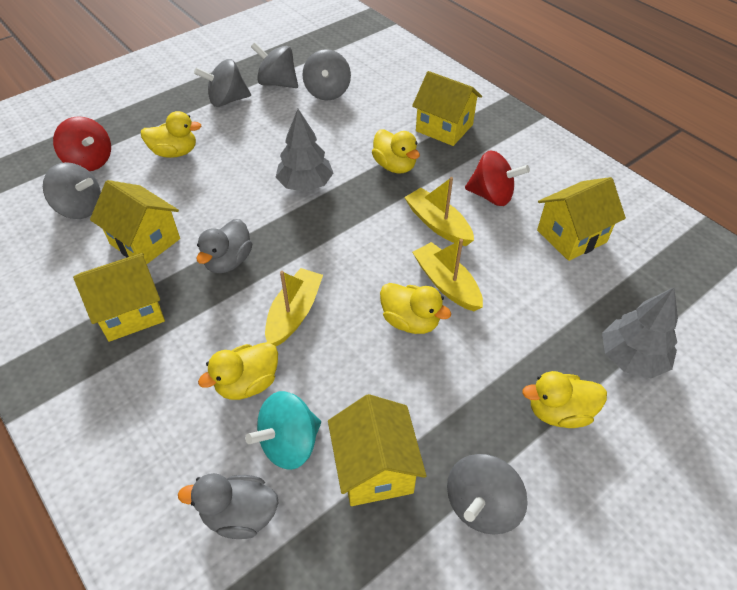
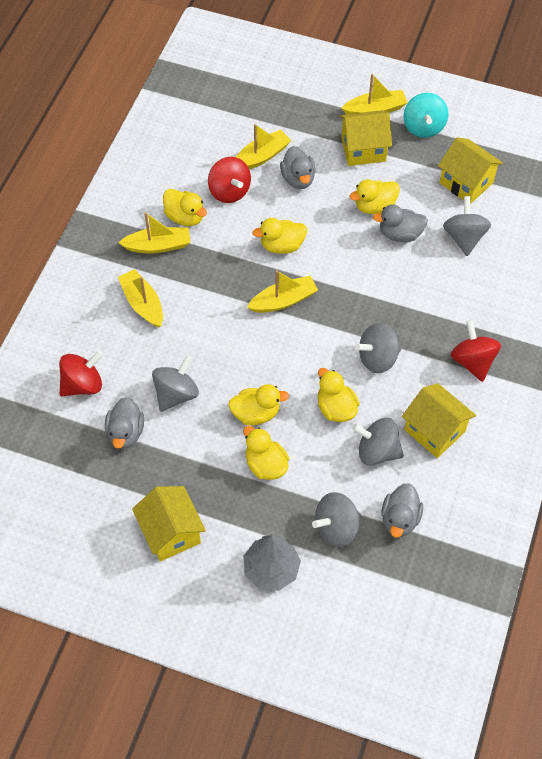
grey duck: [178,473,279,539] [197,219,252,273] = 2 -> [105,397,144,449] [280,146,316,189] [373,204,428,242] [382,483,423,538] = 4
grey tree: [275,109,333,192] [602,288,678,378] = 2 -> [243,534,301,591] = 1
red spinning top: [53,116,111,171] [465,150,530,206] = 2 -> [59,351,103,397] [208,157,251,203] [451,320,501,382] = 3
yellow boat: [265,268,323,346] [404,177,474,246] [412,239,483,311] = 3 -> [118,212,190,253] [118,269,163,328] [236,124,291,169] [247,270,318,313] [341,74,408,114] = 5
yellow duck: [141,111,201,158] [198,342,278,400] [372,130,420,173] [380,283,451,334] [522,371,607,428] = 5 -> [163,189,207,226] [228,384,289,425] [243,426,289,480] [252,218,307,254] [318,368,360,422] [350,180,400,214] = 6
yellow house: [73,253,165,342] [90,180,180,264] [328,394,426,506] [412,71,482,146] [537,177,626,261] = 5 -> [132,486,206,561] [340,110,392,166] [402,383,476,458] [438,137,503,204] = 4

